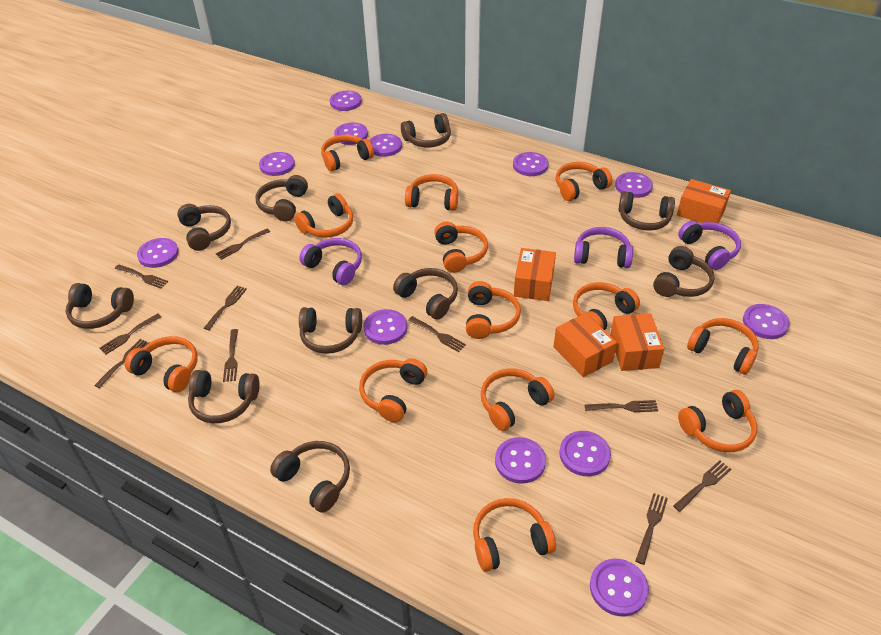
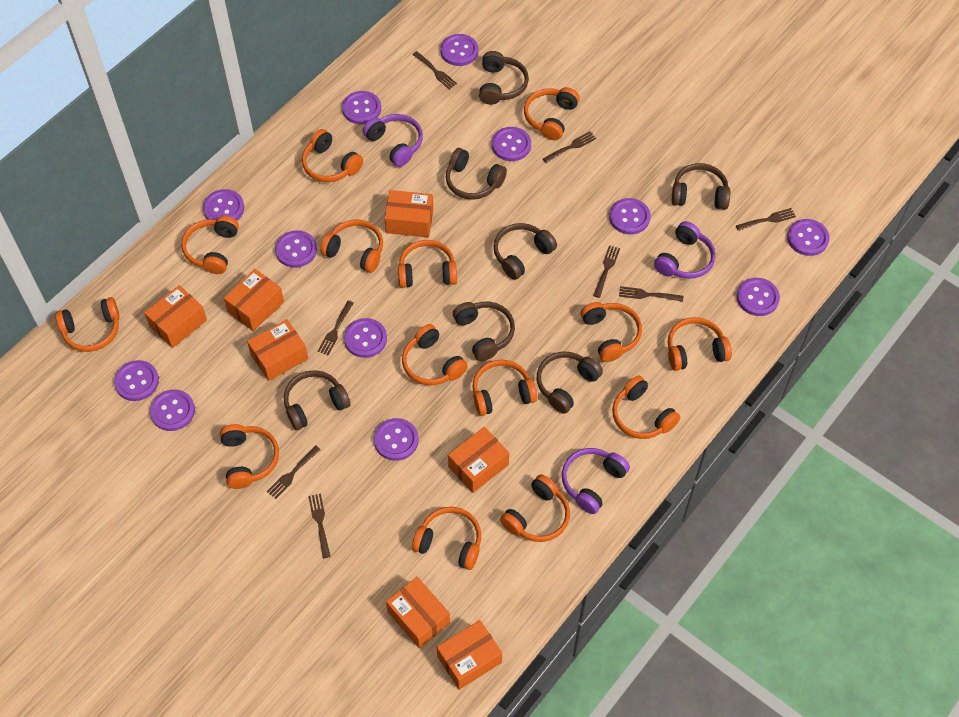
brown fork: [94,339,149,388] [99,313,161,355] [115,264,168,289] [204,286,247,330] [216,228,270,260] [223,329,238,382] [408,316,466,352] [584,400,658,412] [635,493,668,565] [673,460,731,512] = 10 -> [267,445,321,499] [308,494,331,558] [318,301,354,355] [413,51,457,89] [543,131,596,163] [593,245,620,298] [619,286,683,302] [736,208,796,231] = 8
brown headphones: [66,283,134,329] [177,204,231,251] [188,370,260,423] [255,175,308,221] [270,441,350,513] [299,307,362,354] [393,268,458,320] [401,113,451,147] [618,191,675,231] [653,246,715,297] = 10 -> [284,370,350,430] [446,148,507,200] [453,301,515,361] [479,51,529,105] [493,223,557,280] [537,352,603,414] [672,163,730,210] = 7
orange box: [514,248,556,301] [553,313,617,377] [610,313,665,371] [677,179,731,223] = 4 -> [144,285,207,348] [224,269,284,331] [247,319,308,381] [384,190,434,237] [386,577,450,648] [437,620,502,690] [448,427,509,493] = 7
orange headphones: [125,336,198,392] [294,193,353,238] [321,135,374,172] [359,358,427,422] [405,174,459,211] [434,222,488,273] [466,281,521,339] [473,498,556,572] [481,368,555,431] [556,162,612,201] [573,282,640,330] [678,390,757,452] [687,318,759,375] = 13 -> [55,297,120,352] [181,216,239,274] [220,424,279,489] [302,129,363,182] [320,220,383,273] [398,240,457,288] [402,324,468,385] [412,507,481,570] [473,360,537,416] [500,474,570,542] [524,87,580,140] [581,302,642,362] [612,376,680,439] [668,317,732,371] = 14

